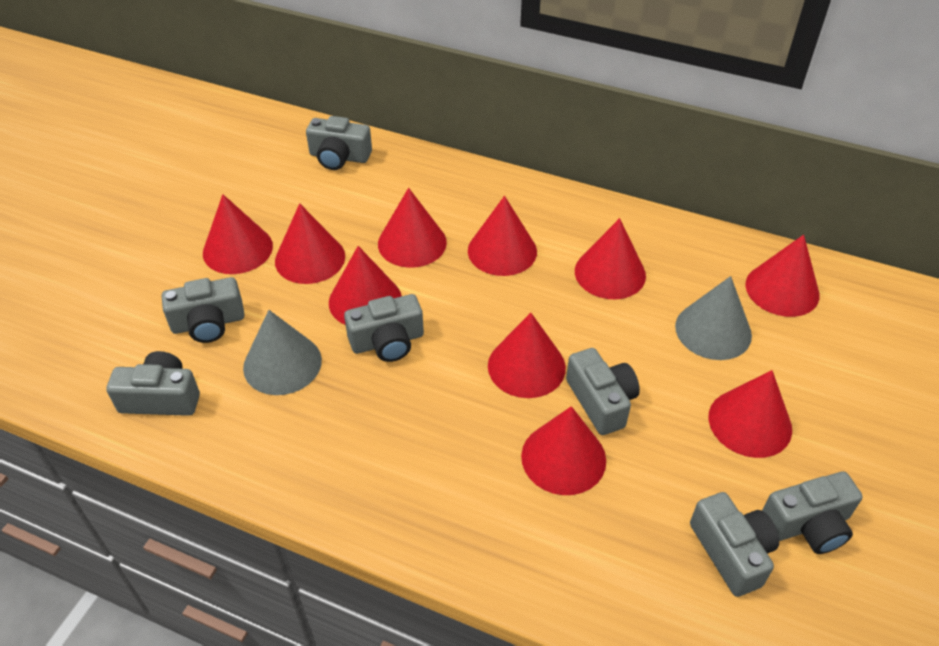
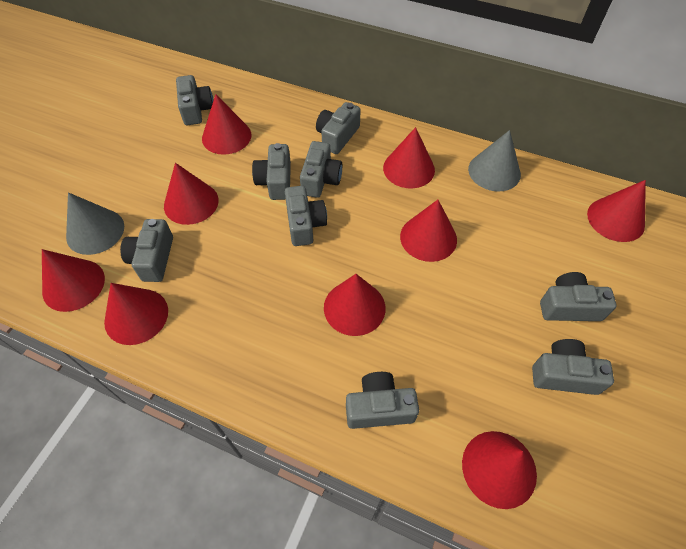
grey camera: [106,351,200,416] [162,277,245,343] [306,116,372,170] [344,294,424,362] [566,348,640,435] [690,492,779,597] [762,471,863,554] = 7 -> [120,219,173,282] [176,75,214,125] [252,143,291,200] [285,186,327,246] [300,141,342,198] [316,102,361,154] [346,372,419,429] [532,339,614,395] [540,272,617,321] = 9
red cone: [203,194,273,274] [275,203,345,284] [329,246,401,325] [378,188,447,268] [468,196,537,276] [488,313,566,398] [521,406,606,495] [575,218,646,299] [709,370,792,458] [745,235,820,317] = 10 -> [42,249,105,312] [104,283,168,345] [164,163,219,225] [202,94,251,155] [324,274,386,336] [383,127,435,188] [400,200,457,262] [462,431,537,509] [587,180,646,242] = 9

